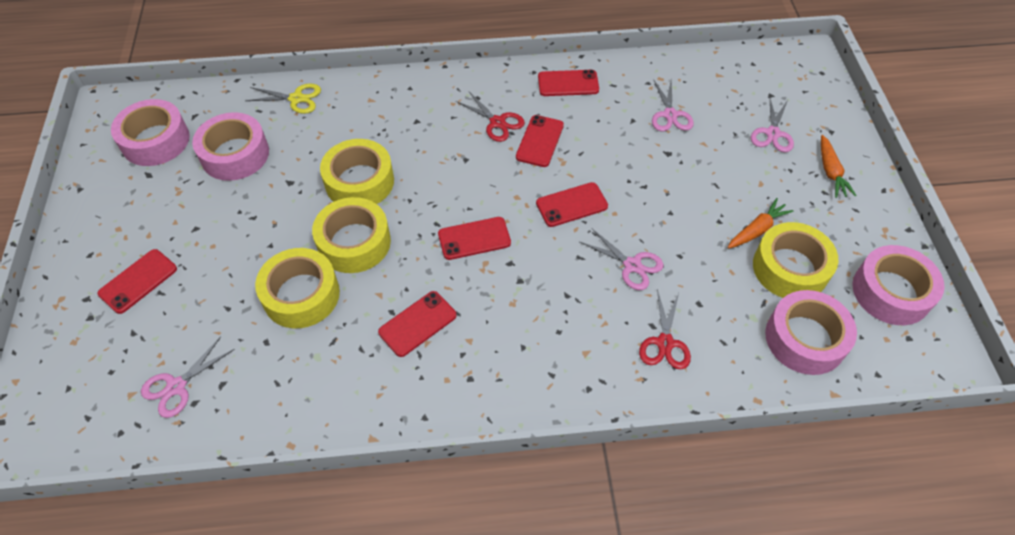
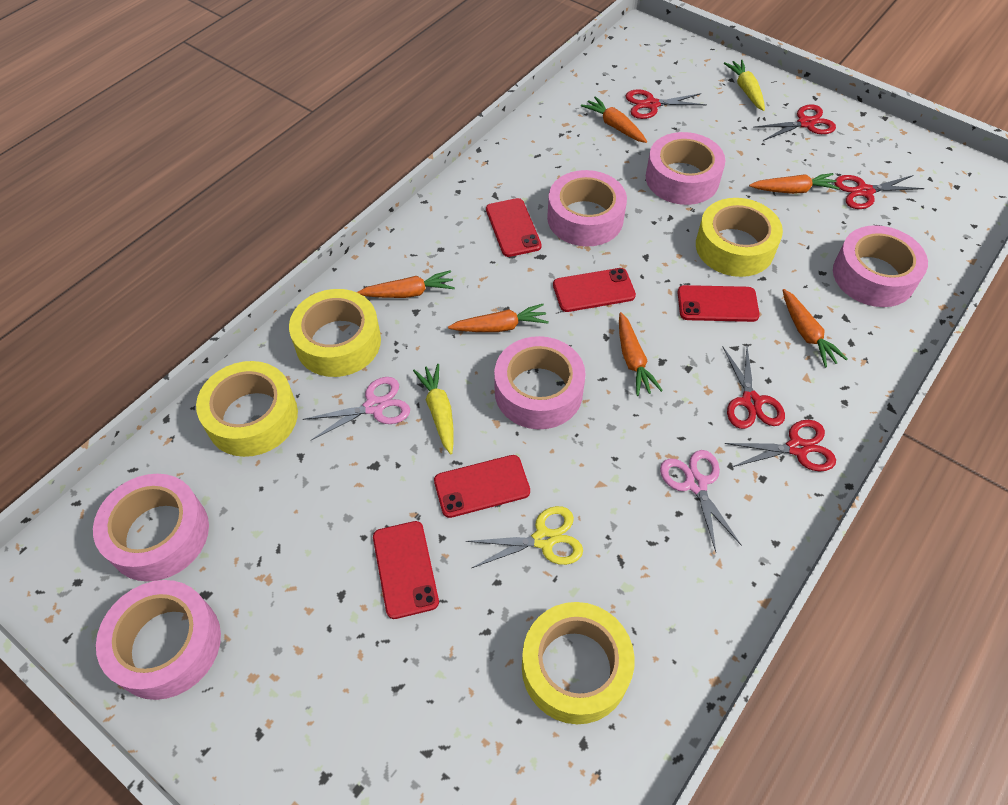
orange carrot: [728,198,793,249] [821,135,857,198] = 2 -> [357,270,455,298] [448,304,549,332] [581,96,647,143] [619,312,663,396] [749,173,840,194] [783,289,848,368] = 6
pink scissors: [141,337,235,418] [580,228,664,290] [652,79,694,131] [751,96,794,152] = 4 -> [303,377,410,440] [660,450,742,552] = 2
pink tape: [111,99,190,166] [192,112,269,181] [765,290,857,375] [852,245,945,325] = 4 -> [93,474,209,581] [96,580,221,700] [494,336,586,429] [547,170,627,247] [646,132,725,205] [833,225,928,307] = 6
red phone: [98,249,177,314] [378,291,456,357] [438,217,511,260] [516,115,564,167] [536,182,608,227] [538,70,599,96] = 6 -> [373,521,439,619] [434,455,530,518] [486,198,541,257] [553,268,636,312] [677,285,760,322] = 5
red scissors: [456,92,525,142] [639,289,691,369] = 2 -> [626,89,706,119] [723,347,785,429] [724,420,836,472] [753,104,836,141] [834,175,924,209] = 5
yellow carrot: none = 0 -> [413,364,454,454] [724,60,765,111] = 2

